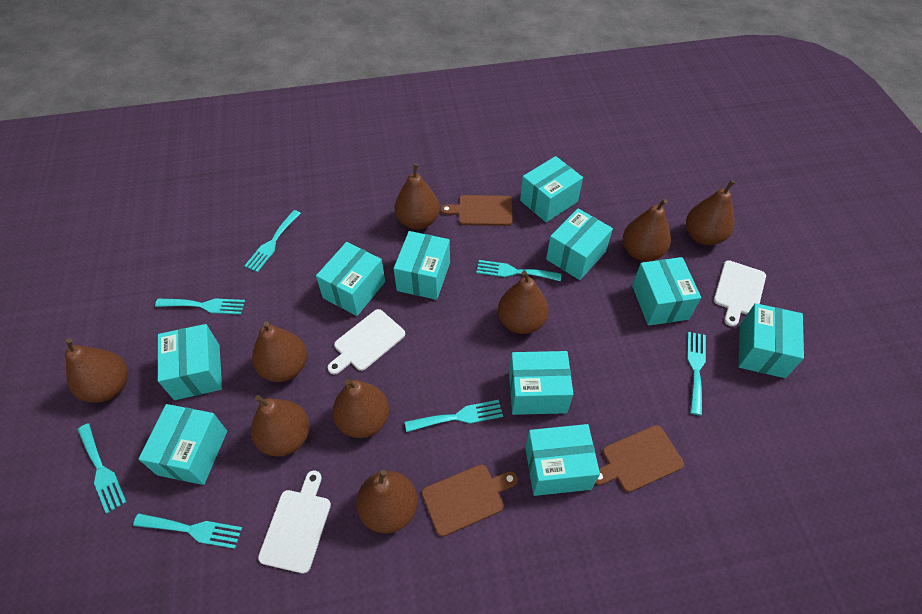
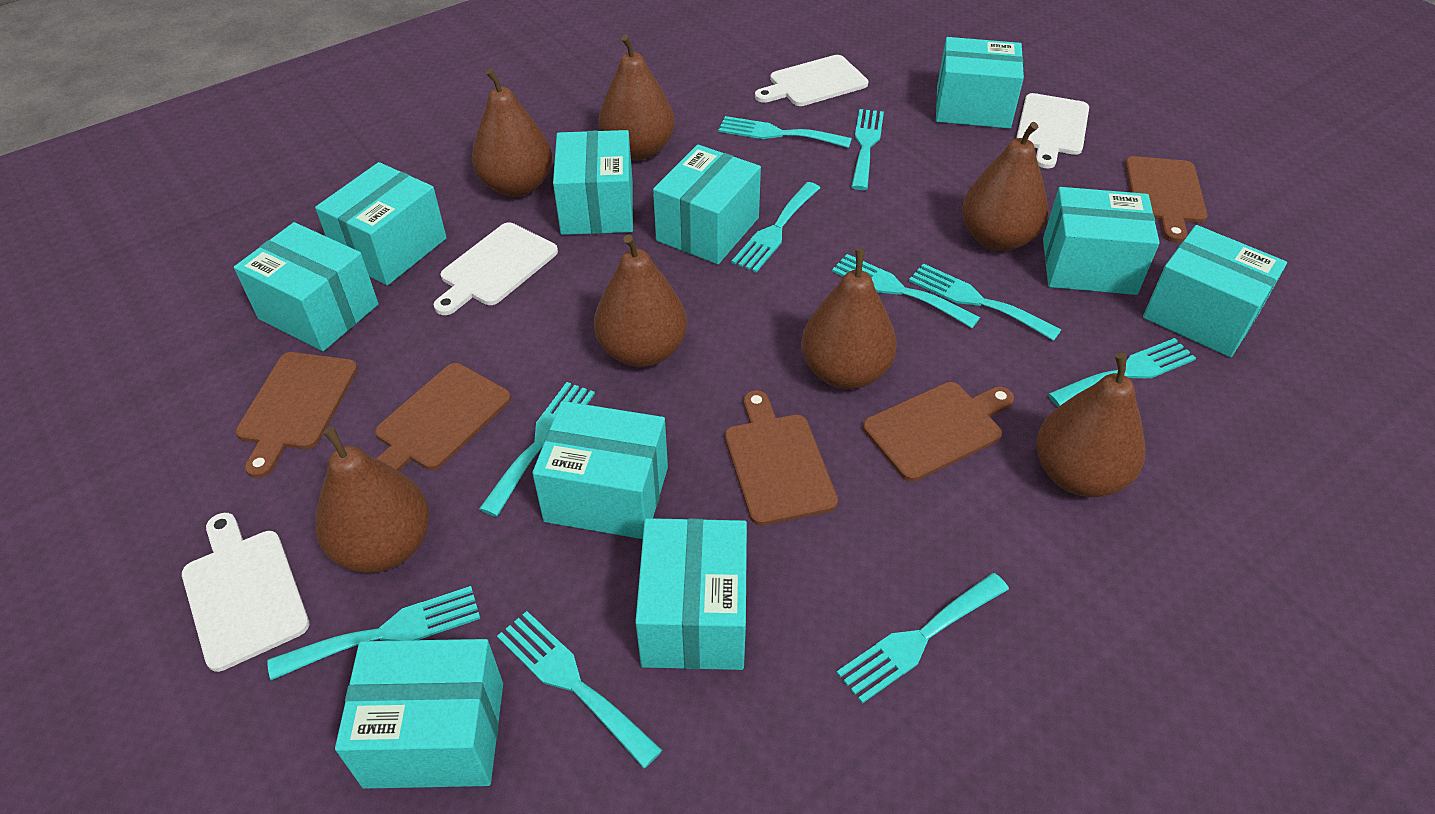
brown cutting board: [422,464,518,537] [441,195,513,226] [595,425,684,492] = 3 -> [235,352,358,478] [375,363,511,471] [725,390,838,526] [863,382,1014,482] [1125,156,1208,243] = 5
brown pear: [65,338,128,403] [251,395,310,457] [252,321,307,382] [333,379,389,438] [356,470,418,533] [395,164,440,230] [498,271,549,334] [623,199,671,261] [686,180,735,245] = 9 -> [315,427,430,573] [472,68,552,197] [594,234,687,367] [598,35,675,160] [801,248,897,389] [962,122,1048,251] [1036,353,1146,497] = 7
turquoise fork: [78,423,126,514] [133,513,242,549] [155,298,245,314] [244,210,301,272] [405,400,503,432] [476,260,562,281] [687,332,706,415] = 7 -> [267,586,480,680] [479,382,595,517] [497,611,662,768] [719,116,852,148] [732,182,820,273] [832,254,980,328] [836,573,1009,704] [851,109,884,190] [909,263,1061,341] [1048,338,1196,407] = 10
white cutting board: [258,471,331,573] [328,309,405,375] [714,260,766,327] = 3 -> [182,513,309,672] [433,222,558,315] [755,55,868,106] [1016,93,1089,169] = 4

